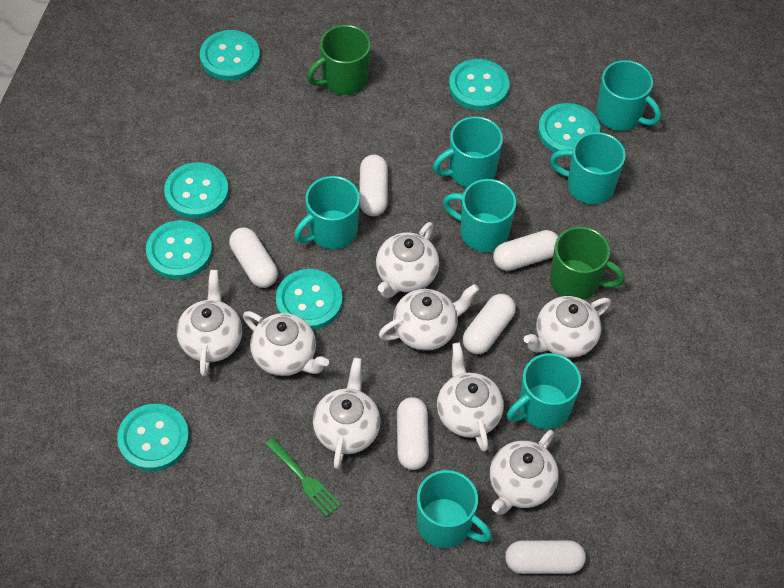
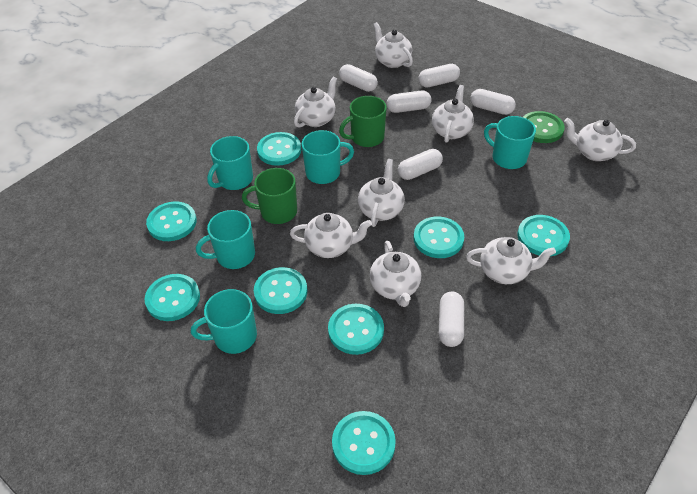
green button: none = 0 -> [523,111,565,143] = 1
green fork: [265,438,341,517] = 1 -> none = 0
turquoise button: [117,404,189,471] [146,220,212,279] [164,162,229,219] [200,30,260,81] [276,269,343,330] [449,59,510,111] [538,103,600,157] = 7 -> [145,274,200,321] [146,201,197,241] [254,267,307,314] [257,132,301,166] [328,304,384,355] [332,411,396,475] [414,217,464,258] [517,215,570,256] = 8
turquoise mug: [294,176,360,249] [417,470,492,548] [433,116,503,187] [443,179,516,252] [507,353,581,429] [550,132,626,204] [596,60,661,131] = 7 -> [191,289,257,354] [196,210,255,269] [207,136,253,190] [301,130,354,184] [484,116,536,169] = 5

